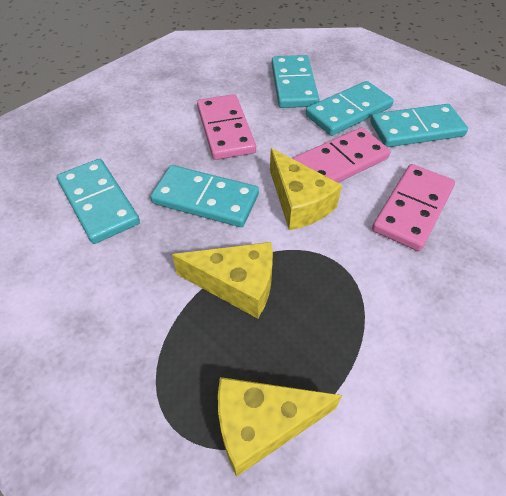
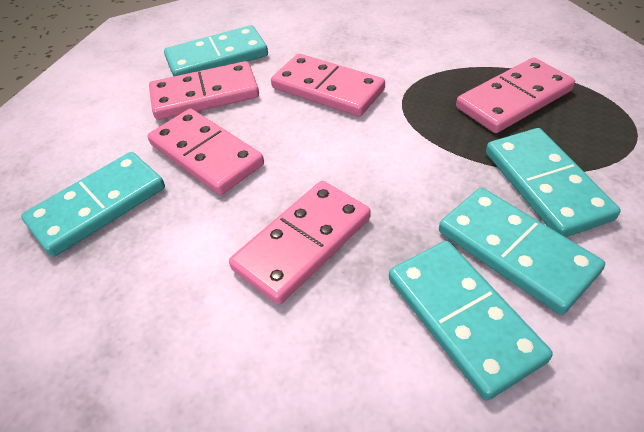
pink domino: [197,94,256,160] [292,127,390,183] [372,164,455,251] = 3 -> [148,109,264,195] [149,61,259,120] [229,181,371,305] [271,54,385,117] [456,58,575,133] = 5
yellow cheese: [172,242,273,319] [218,377,342,477] [270,148,342,230] = 3 -> none = 0

